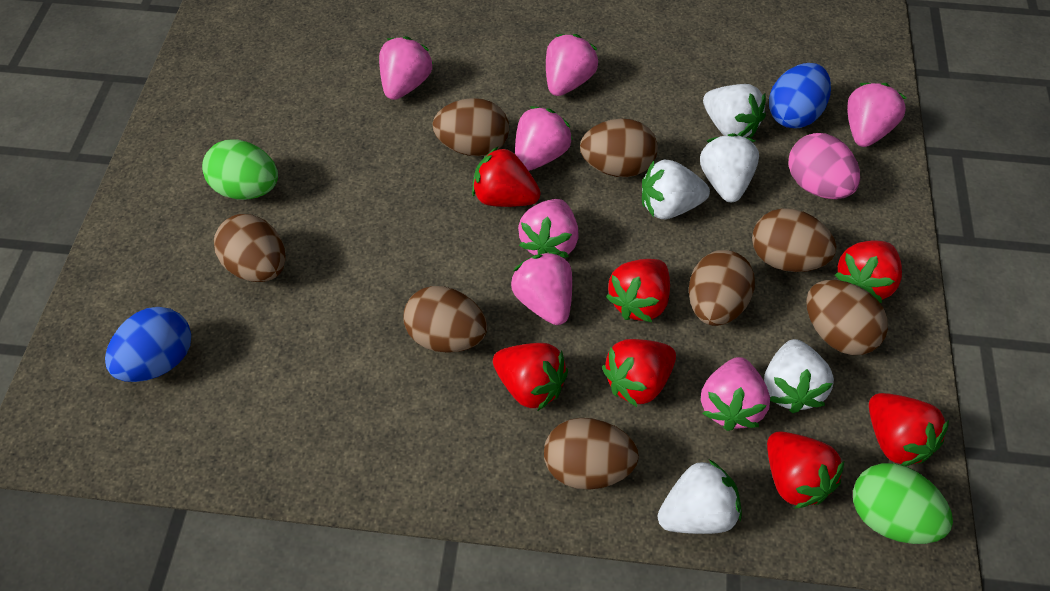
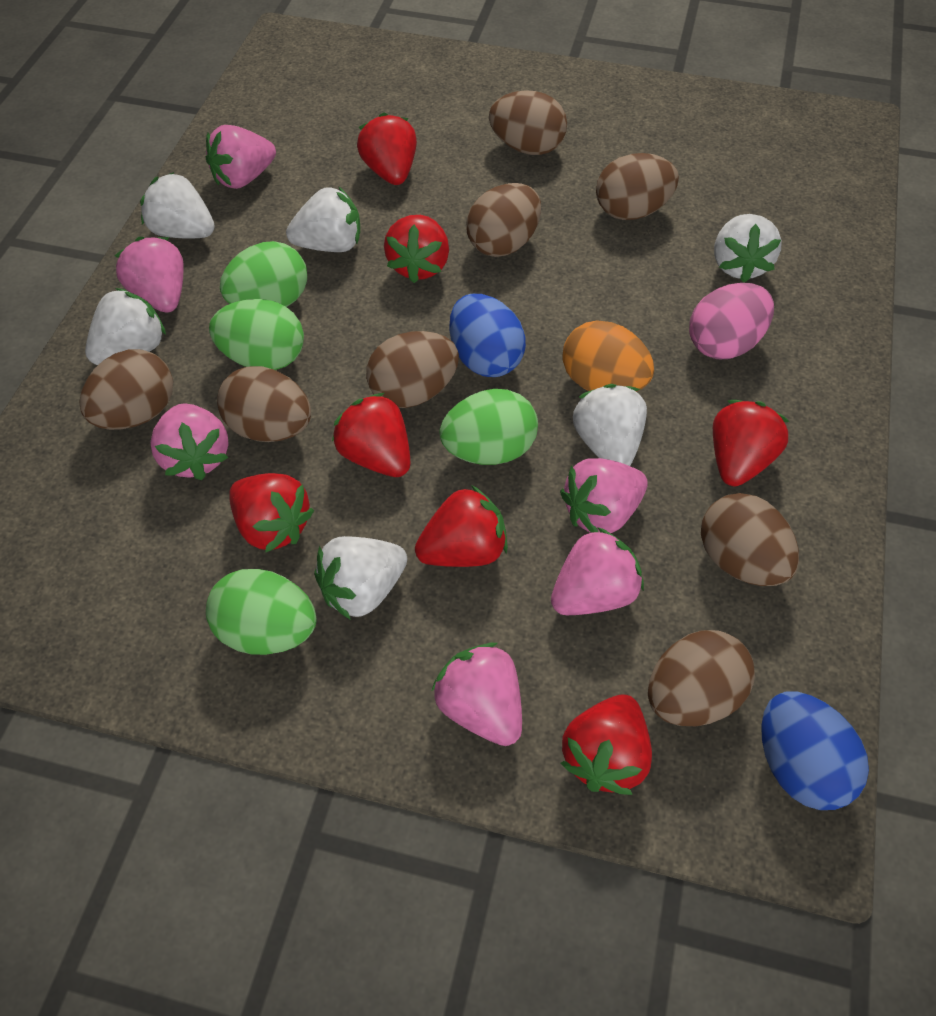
green egg: [202,139,278,200] [853,463,953,544] = 2 -> [206,569,317,655] [209,299,304,370] [220,241,307,307] [439,389,538,465] = 4
orange egg: none = 0 -> [562,321,654,392] = 1
pink strawberry: [379,36,433,100] [510,252,572,325] [515,106,573,171] [518,199,579,258] [546,34,598,96] [701,357,770,431] [847,83,906,147] = 7 -> [115,237,184,313] [150,403,229,480] [206,125,276,189] [432,642,522,746] [551,527,644,615] [560,458,648,533] = 6
white strawberry: [642,160,710,219] [658,459,742,534] [700,133,759,202] [703,84,766,138] [764,339,834,413] = 5 -> [85,288,166,365] [140,172,215,239] [286,186,360,252] [314,536,407,620] [573,384,647,466] [714,214,782,283] = 6

